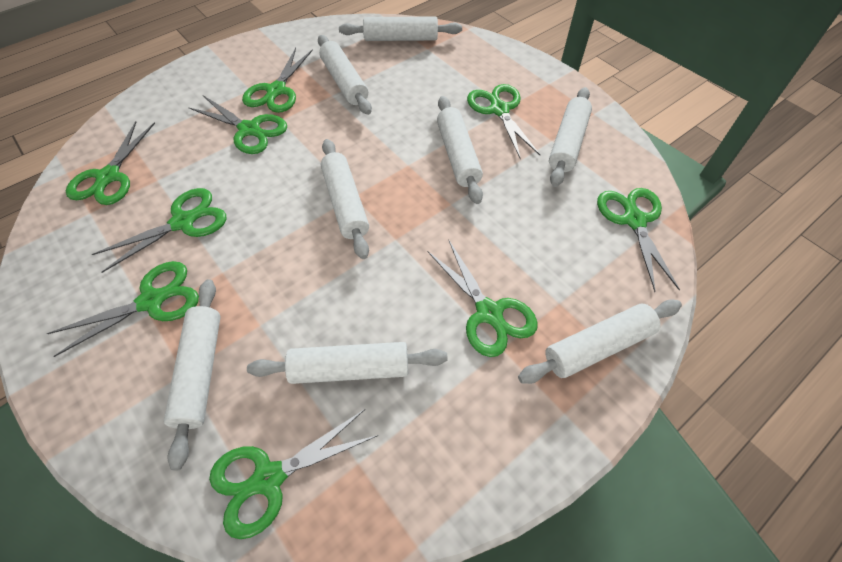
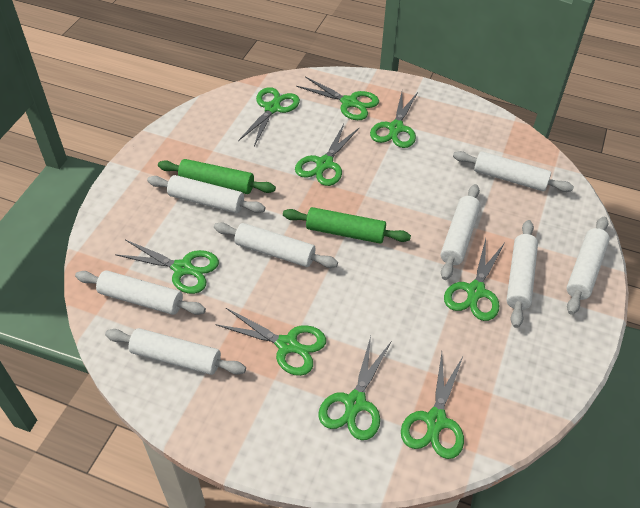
green rolling pin: none = 0 -> [158,159,276,194] [283,207,411,244] = 2

